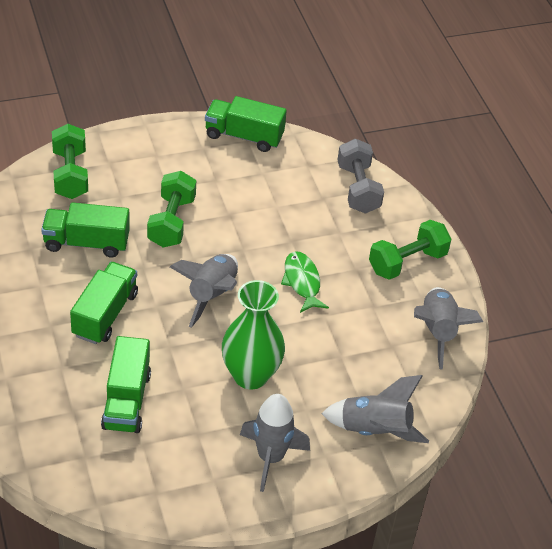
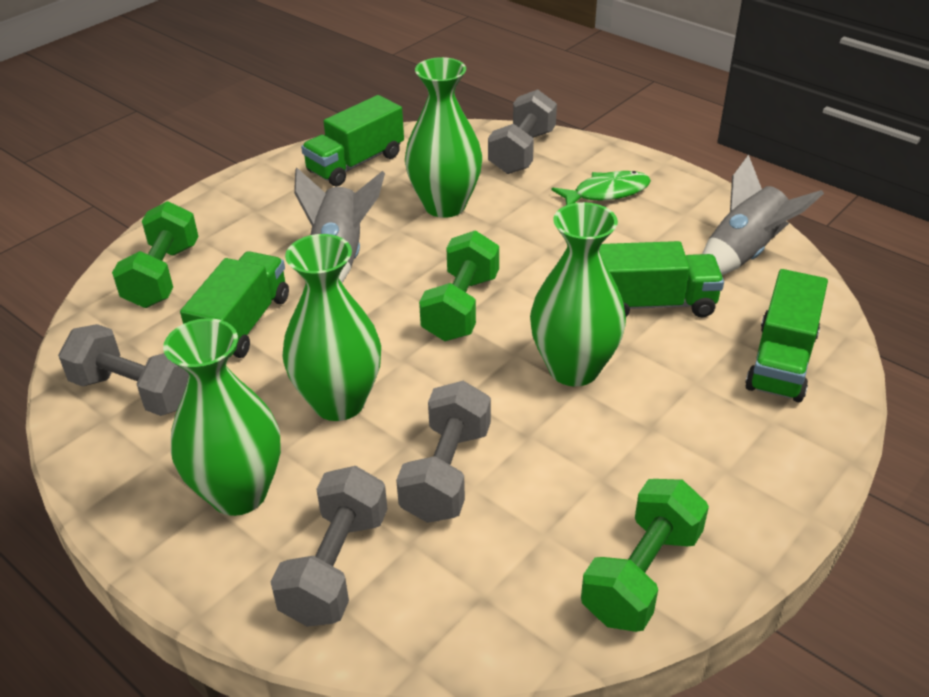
green vase: [222,280,285,389] = 1 -> [163,318,281,516] [282,234,381,421] [405,57,482,218] [530,202,626,386] = 4
grey dumbbell: [337,139,384,214] = 1 -> [58,324,189,416] [271,466,387,627] [396,381,491,523] [488,89,557,174] = 4
grey rocket: [170,254,238,328] [240,394,310,492] [321,375,429,443] [414,287,483,369] = 4 -> [294,168,385,283] [702,155,824,275] = 2

